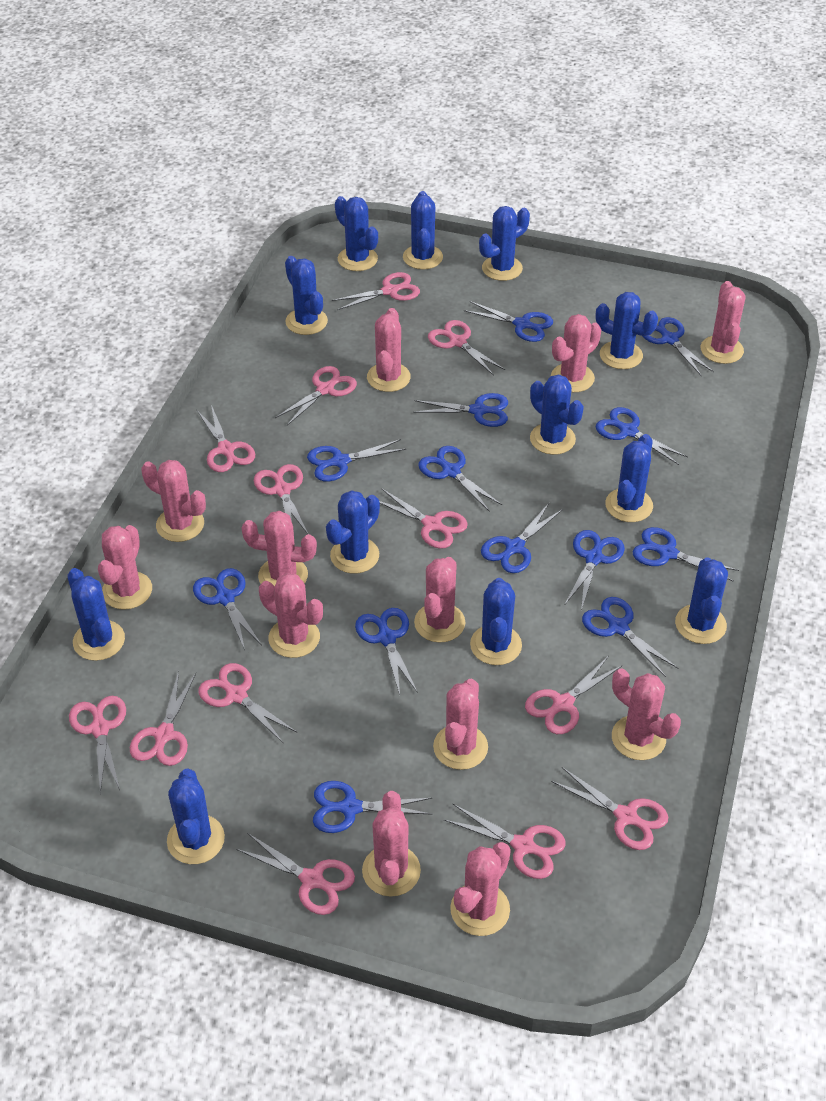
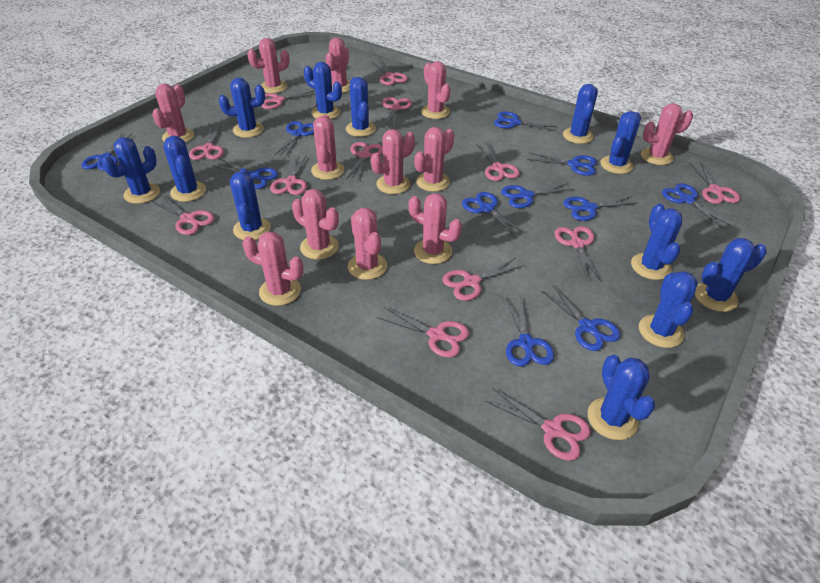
blue scissors: [193,568,262,650] [307,439,406,482] [313,781,433,833] [355,608,418,695] [413,393,508,427] [418,446,502,512] [464,301,553,342] [481,503,563,573] [565,530,625,610] [582,597,678,677] [595,407,688,465] [633,527,739,582] [643,317,714,377] = 13 -> [81,134,132,171] [212,159,278,189] [275,121,314,157] [462,192,526,237] [494,111,557,132] [501,183,574,208] [506,296,554,367] [527,152,597,176] [541,285,621,351] [563,196,639,221] [662,183,732,229] = 11

